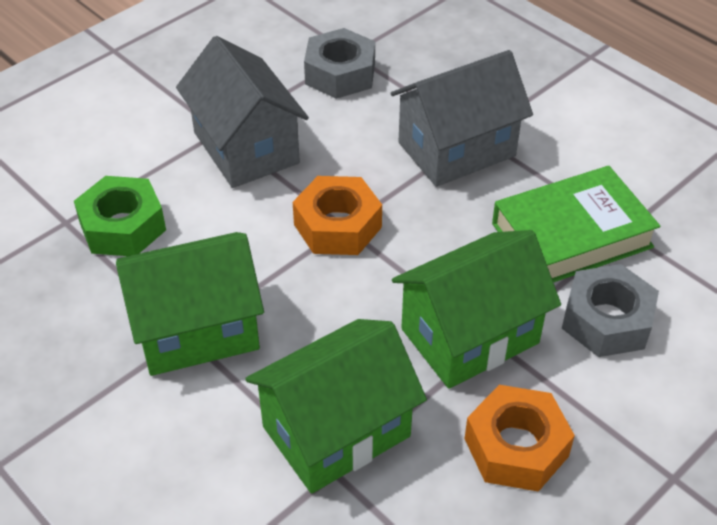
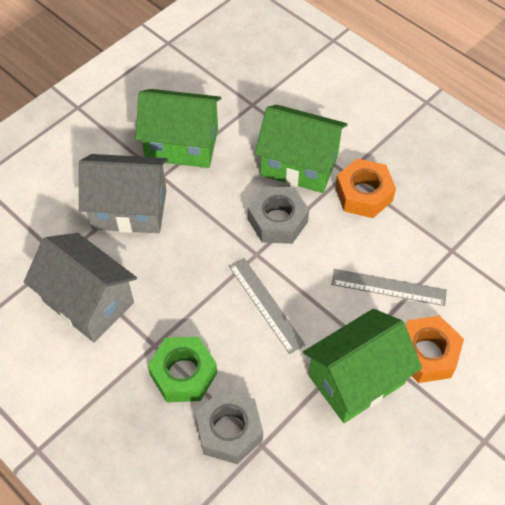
green book: [492,166,660,282] = 1 -> none = 0
grey ruler: none = 0 -> [229,258,306,354] [331,269,447,306] = 2

